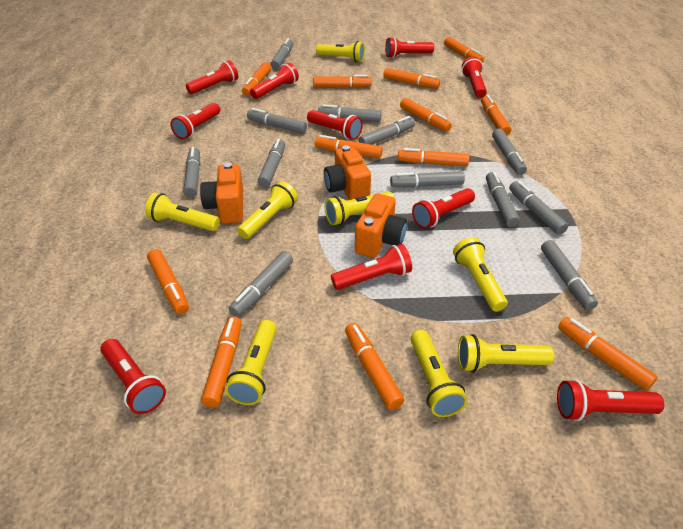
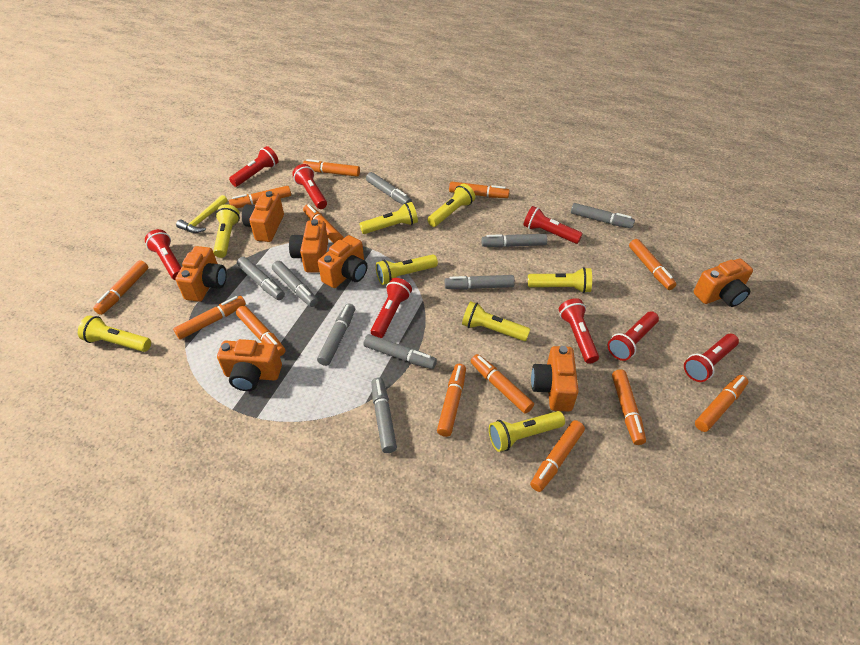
grey marker: [183,147,200,197] [229,251,293,317] [247,108,307,133] [258,139,285,188] [270,38,293,70] [318,104,381,122] [359,116,415,145] [390,171,465,188] [486,172,520,228] [492,129,527,175] [509,181,568,235] [541,240,598,310] = 12 -> [237,257,285,300] [272,261,318,307] [317,303,355,366] [363,334,437,369] [366,172,412,205] [371,377,397,453] [445,275,515,290] [481,234,547,247] [571,203,635,228] = 9
orange camera: [200,163,243,224] [324,145,371,200] [355,193,407,258] = 3 -> [175,246,227,302] [217,339,282,391] [242,191,284,242] [289,219,328,272] [318,235,368,288] [531,346,579,412] [694,258,753,307] = 7
orange marker: [147,249,189,314] [201,316,242,408] [242,62,271,96] [313,75,371,88] [315,135,383,158] [345,323,404,410] [383,68,440,89] [398,148,469,166] [400,98,452,132] [444,37,484,63] [481,95,512,135] [558,317,657,391] = 12 -> [93,260,148,315] [173,296,246,340] [229,186,291,208] [236,306,285,356] [303,159,360,177] [303,204,344,243] [437,364,466,437] [449,182,510,198] [471,354,534,414] [530,420,585,492] [612,369,646,445] [629,239,676,290] [695,375,748,432] = 13
red flashlight: [100,339,166,414] [170,103,220,139] [186,60,238,94] [250,62,299,99] [307,110,362,140] [331,244,412,290] [385,37,434,58] [412,188,475,229] [462,57,487,98] [557,379,664,421] = 10 -> [145,229,181,280] [229,146,279,187] [292,164,327,209] [371,278,412,338] [524,206,583,244] [559,298,599,364] [608,311,659,361] [684,334,739,382] = 8
yellow hammer: none = 0 -> [176,195,228,233] = 1

